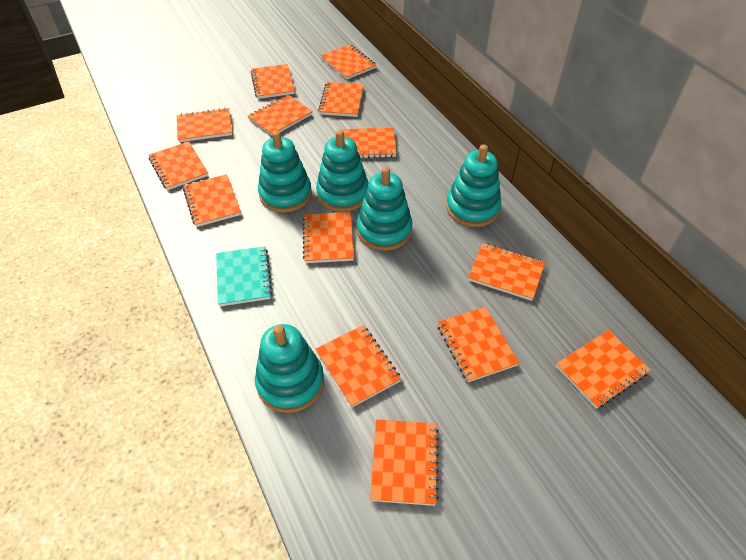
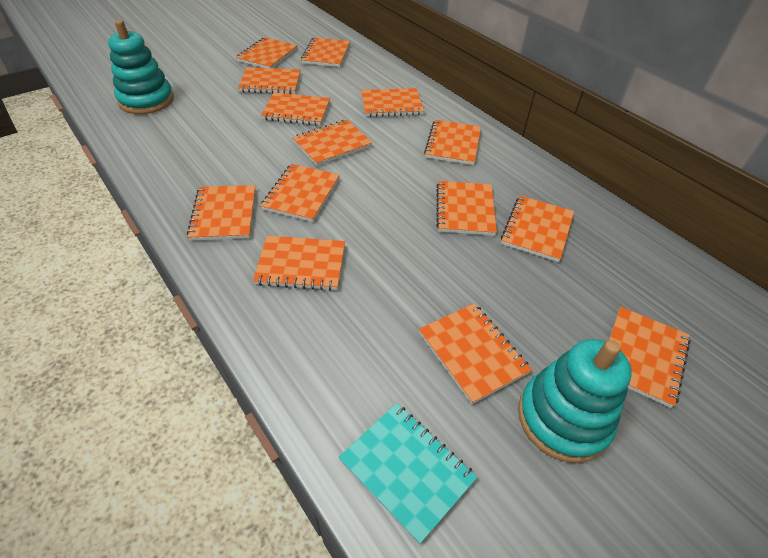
turquoise stacking toy: [255,324,324,413] [258,131,312,213] [316,130,369,212] [357,167,413,251] [446,144,501,227] = 5 -> [108,20,174,114] [518,339,632,463] = 2

